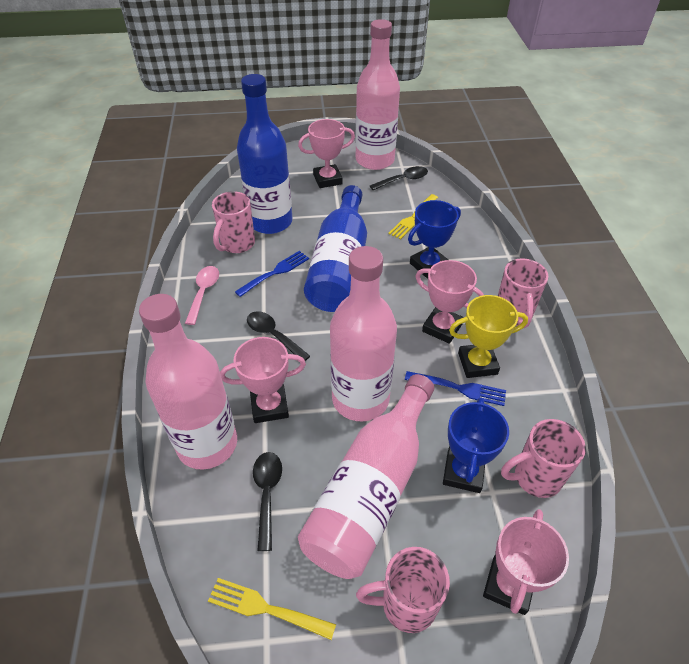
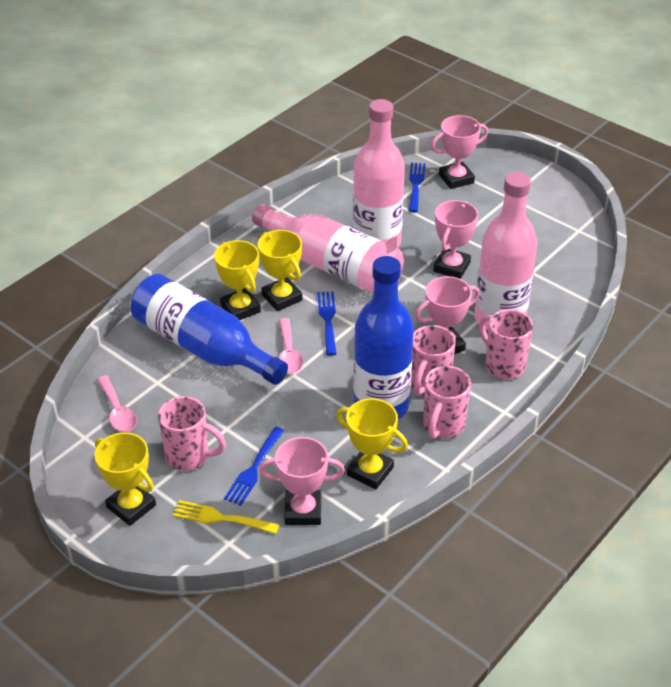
black spoon: [247,311,310,361] [253,452,282,551] [370,166,428,190] = 3 -> none = 0
blue fork: [235,251,309,297] [405,371,506,406] = 2 -> [224,427,284,506] [317,292,336,356] [409,162,426,212] = 3
blue trophy: [408,200,461,279] [443,397,509,493] = 2 -> none = 0
pink bottle: [139,294,237,470] [298,374,434,579] [330,246,397,421] [355,19,400,170] = 4 -> [252,204,404,293] [353,99,405,248] [474,172,537,330] = 3
pink spoon: [185,266,219,325] = 1 -> [97,375,137,432] [279,318,303,373] = 2
yellow fork: [208,578,336,640] [388,194,438,240] = 2 -> [172,500,279,534] = 1
yellow trophy: [449,295,528,378] = 1 -> [94,432,156,526] [214,240,261,320] [258,230,302,311] [336,398,408,489] = 4

